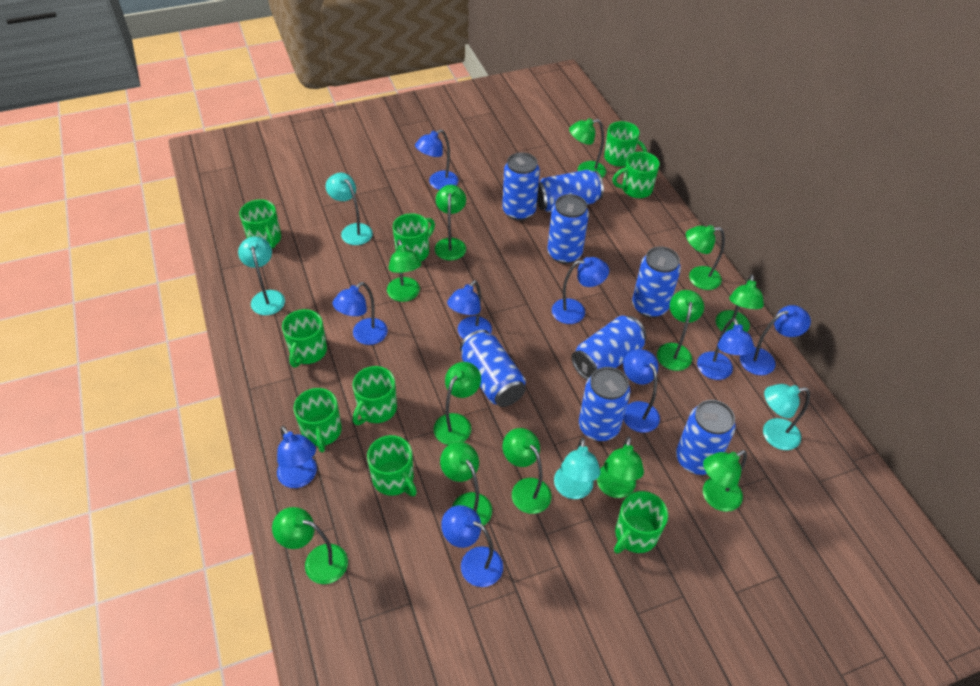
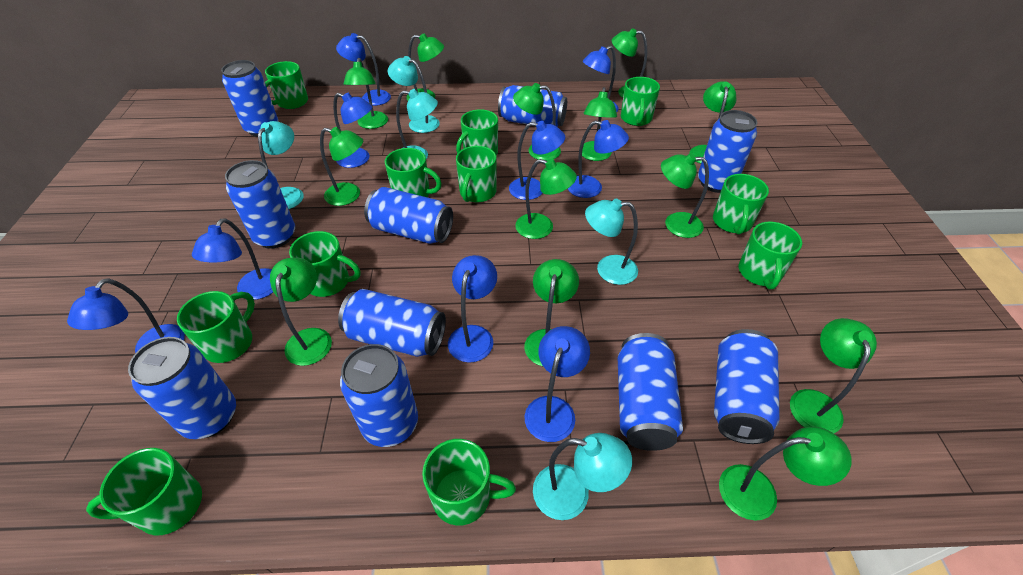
blue can: [460,330,526,407] [502,152,540,221] [537,170,604,212] [547,194,589,264] [571,316,646,380] [579,367,630,441] [632,246,681,318] [676,400,736,475] = 8 -> [128,337,236,439] [221,60,278,137] [225,160,295,249] [338,289,446,357] [340,344,418,447] [364,187,453,244] [498,85,567,127] [618,333,683,451] [698,110,757,193] [714,329,780,444] = 10
green lamp: [272,507,348,584] [387,239,421,302] [433,362,481,445] [435,185,466,261] [440,442,492,526] [502,428,552,514] [569,118,606,178] [597,436,644,498] [657,290,704,371] [686,225,725,290] [703,450,747,512] [716,274,764,332] = 12 -> [270,257,332,366] [320,127,363,206] [344,58,388,129] [406,34,444,101] [513,83,561,161] [515,159,577,239] [524,259,579,366] [582,87,617,161] [612,28,647,98] [661,153,709,238] [690,81,737,164] [719,426,851,521] [790,318,877,433] = 13
green mug: [239,199,281,248] [282,309,327,367] [294,388,342,453] [353,366,397,425] [367,435,417,496] [393,213,435,261] [604,121,647,167] [612,152,660,198] [614,491,668,554] = 9 -> [86,448,202,535] [177,291,255,363] [265,61,308,109] [289,231,360,297] [385,148,442,197] [422,439,516,525] [456,109,498,155] [456,146,497,202] [621,77,660,126] [713,174,769,235] [739,222,802,290] = 11
turquoise lamp: [238,236,285,315] [326,173,373,245] [554,437,601,499] [763,384,810,450] = 4 -> [258,121,304,209] [388,56,440,133] [396,89,438,159] [533,433,632,520] [585,199,638,285] = 5

